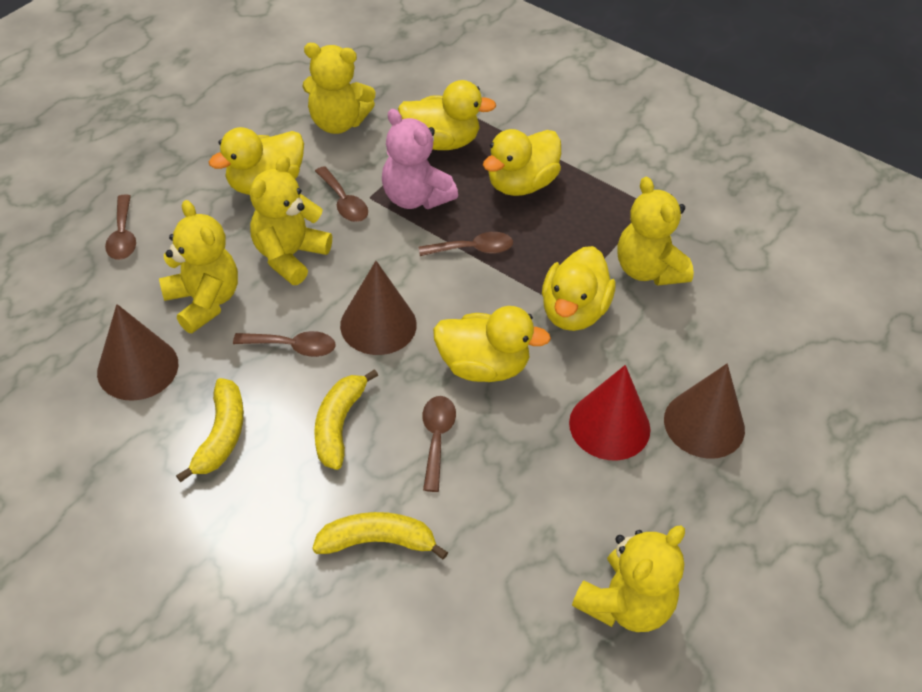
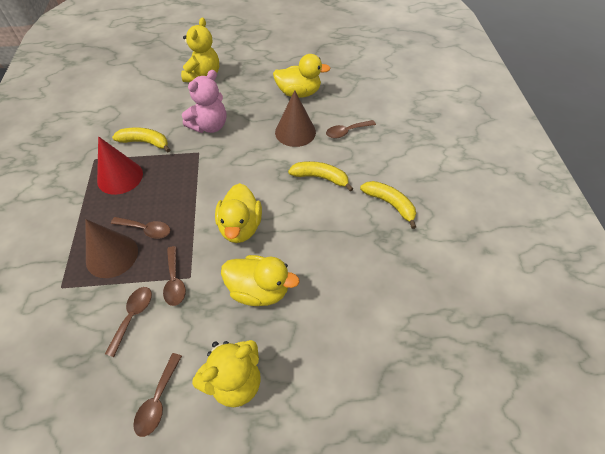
brown cone: [97,304,178,401] [340,261,417,355] [664,364,745,459] = 3 -> [86,219,138,278] [275,90,316,147] = 2
yellow duck: [209,127,304,195] [398,80,497,150] [433,306,551,382] [483,129,561,196] [542,246,615,331] = 5 -> [215,183,262,243] [221,255,300,306] [273,54,331,98] = 3
yellow teddy bear: [159,200,238,333] [250,155,332,285] [302,43,376,134] [572,526,685,632] [617,177,694,286] = 5 -> [181,18,219,82] [192,340,261,407] = 2

